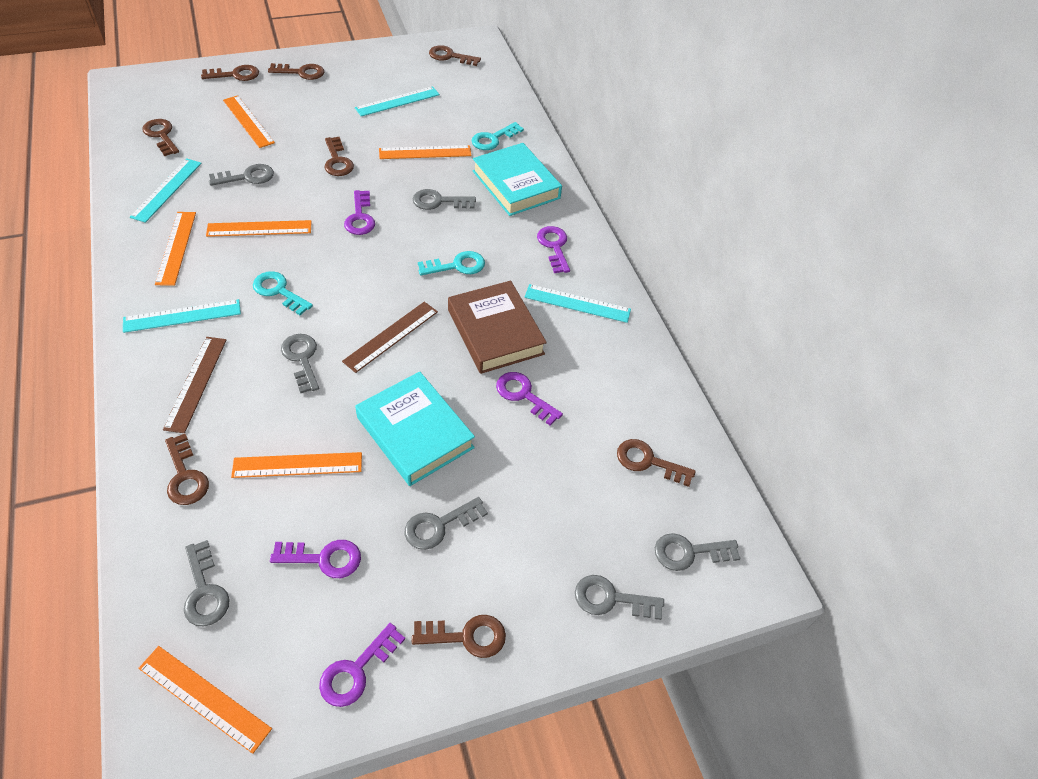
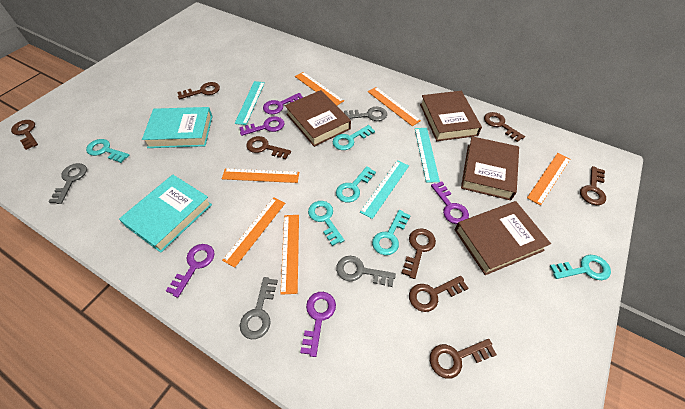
brown book: [448,281,547,374] = 1 -> [285,90,351,147] [420,91,482,141] [455,201,551,275] [461,136,519,200] = 4
brown ruler: [163,337,226,433] [342,302,438,373] = 2 -> none = 0
grey key: [184,540,230,626] [209,164,274,186] [281,334,319,393] [405,497,488,550] [413,189,476,210] [575,575,664,620] [655,533,741,571] = 7 -> [49,163,87,204] [240,277,278,339] [336,256,396,287] [344,107,387,121] = 4
turquoise key: [253,271,313,315] [418,251,485,275] [472,122,524,150] = 3 -> [86,139,129,163] [308,201,344,246] [333,125,375,150] [336,166,376,203] [372,210,411,255] [550,255,611,280] = 6
turquoise ruler: [123,299,241,333] [130,158,202,223] [355,86,440,116] [525,284,631,323] = 4 -> [235,81,265,125] [360,160,409,219] [415,128,440,183] = 3

